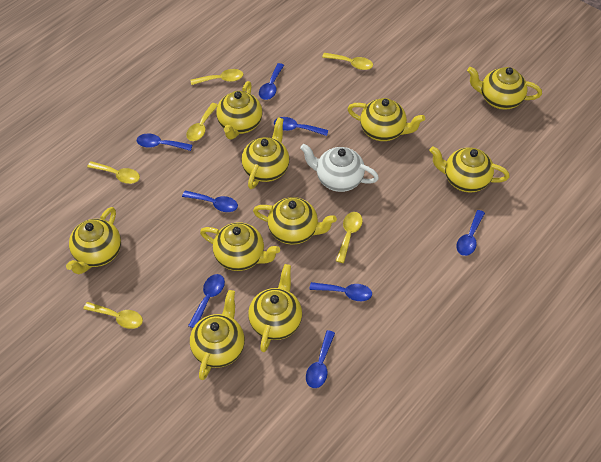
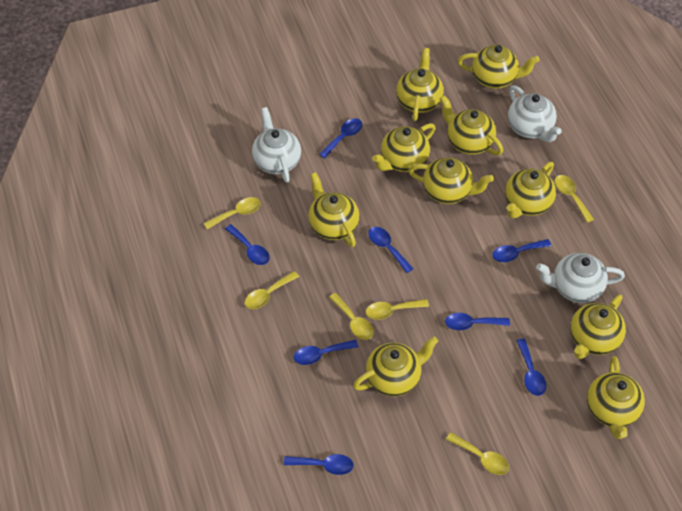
white teapot: [300,144,379,192] = 1 -> [252,107,301,182] [508,85,562,142] [536,253,625,303] = 3

